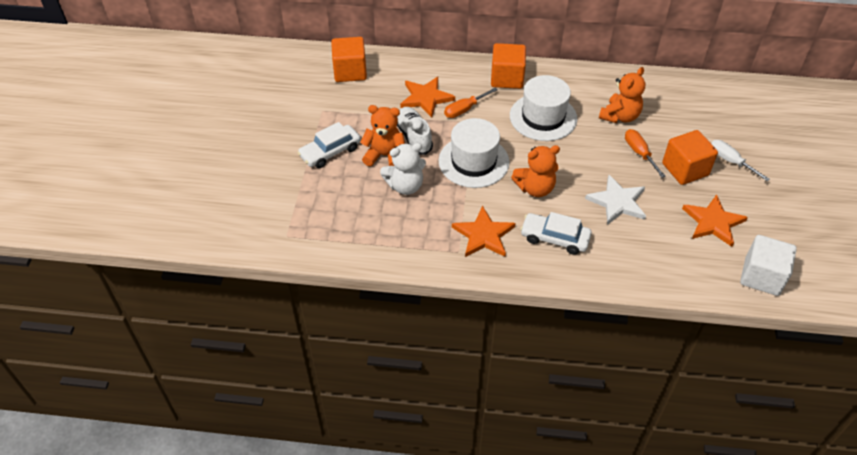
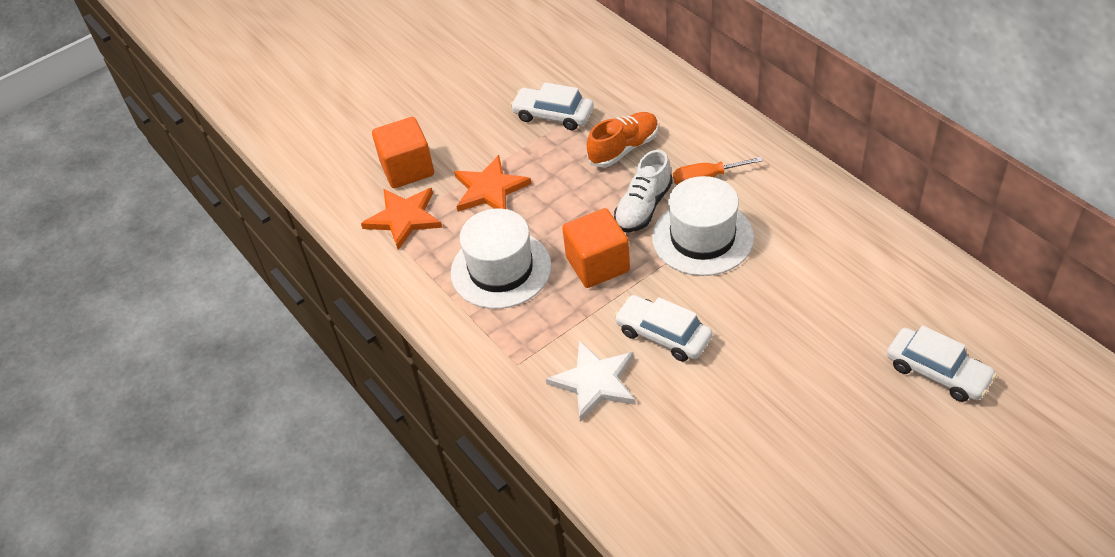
orange cube: [331,37,367,82] [491,43,526,89] [662,130,718,185] = 3 -> [372,117,434,188] [562,208,630,288] = 2
orange screwdriver: [444,88,497,118] [625,129,666,178] = 2 -> [673,157,763,185] = 1
orange shoe: none = 0 -> [587,112,659,168] = 1
orange star: [400,77,455,118] [452,206,516,257] [682,194,748,247] = 3 -> [361,188,442,250] [454,155,531,212] = 2
orange teddy bear: [360,105,405,166] [511,145,560,197] [599,67,645,123] = 3 -> none = 0
white car: [297,122,361,168] [520,212,592,255] = 2 -> [510,82,594,130] [614,295,713,362] [887,325,997,402] = 3
white cube: [740,235,797,296] = 1 -> none = 0
white screwdriver: [711,140,770,181] = 1 -> none = 0
white teddy bear: [380,143,426,195] = 1 -> none = 0

